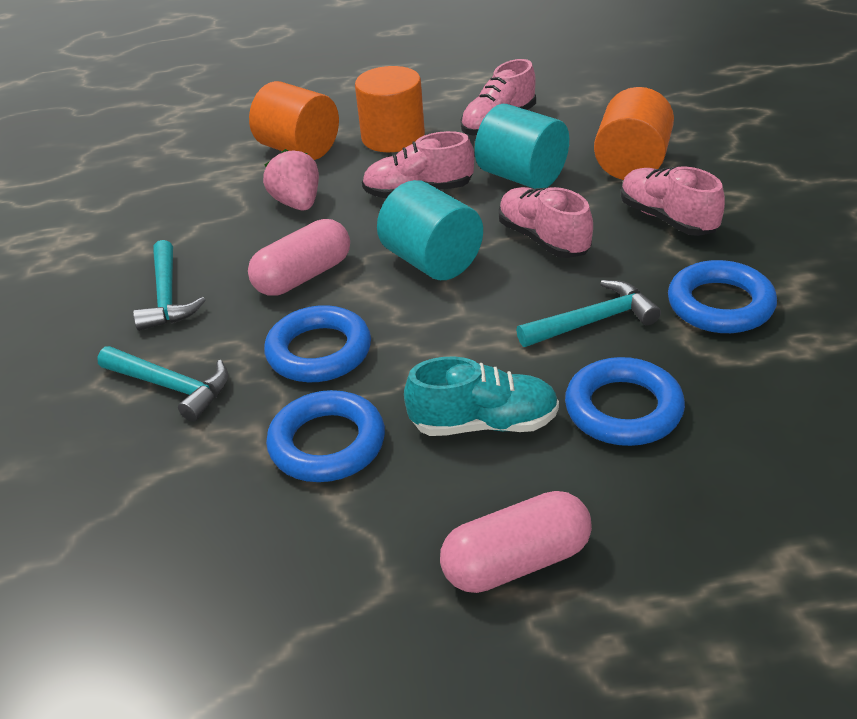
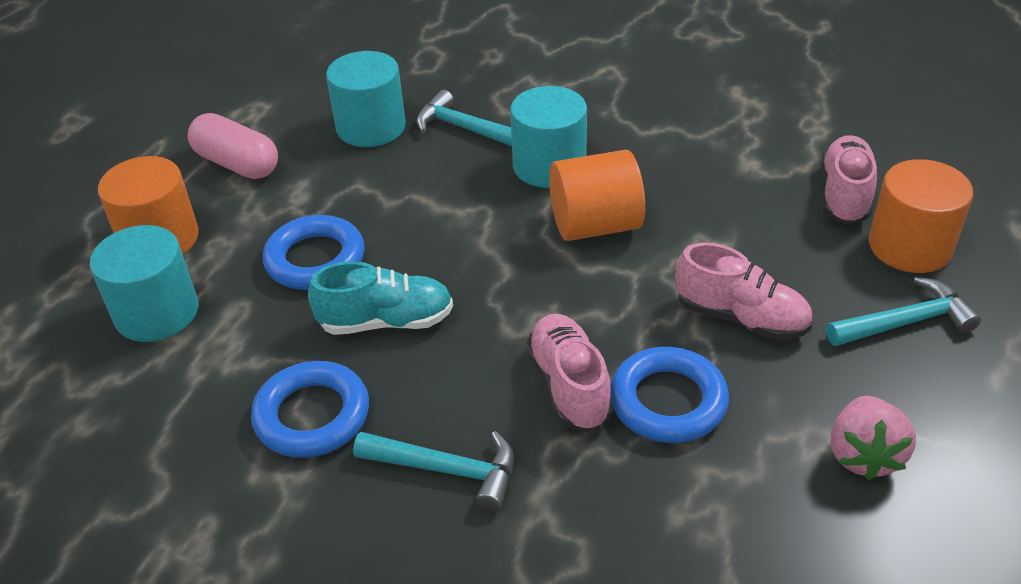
blue ring: [264,305,371,382] [266,390,385,482] [565,357,685,446] [668,260,777,333] = 4 -> [251,361,369,458] [263,215,365,290] [610,347,729,443] = 3
pink capsule: [248,219,350,296] [440,491,592,593] = 2 -> [187,113,278,179] = 1
pink shoe: [362,131,474,198] [460,59,536,136] [499,187,593,258] [621,166,725,236] = 4 -> [526,314,613,431] [675,242,813,340] [821,135,877,224] = 3
turquoise cylinder: [377,180,483,280] [475,104,569,189] = 2 -> [90,225,198,342] [326,51,406,147] [510,86,587,188] = 3

